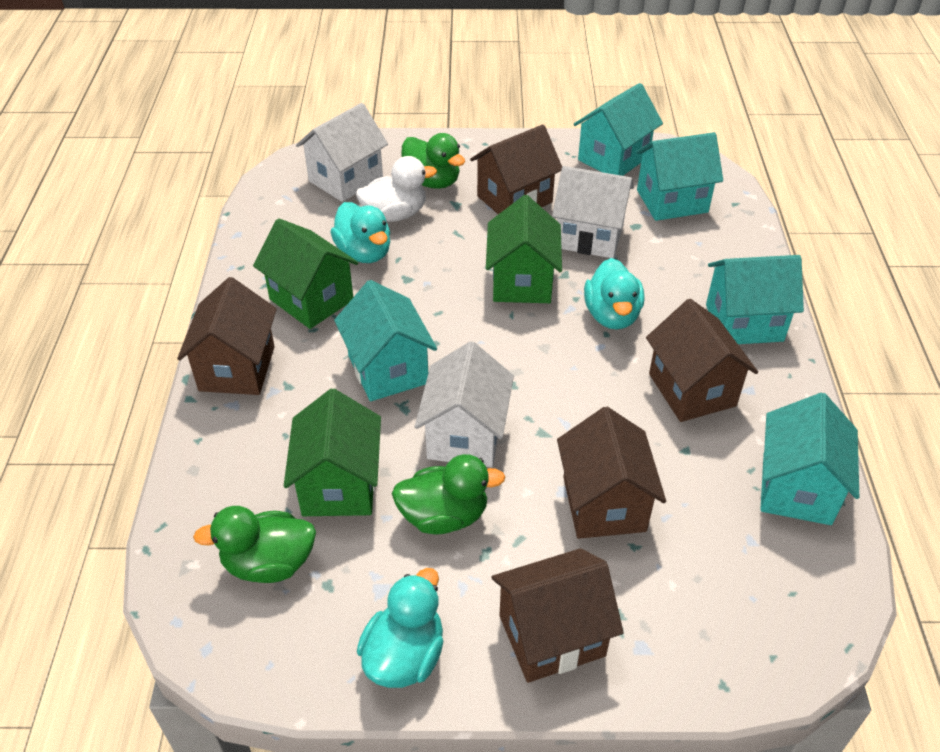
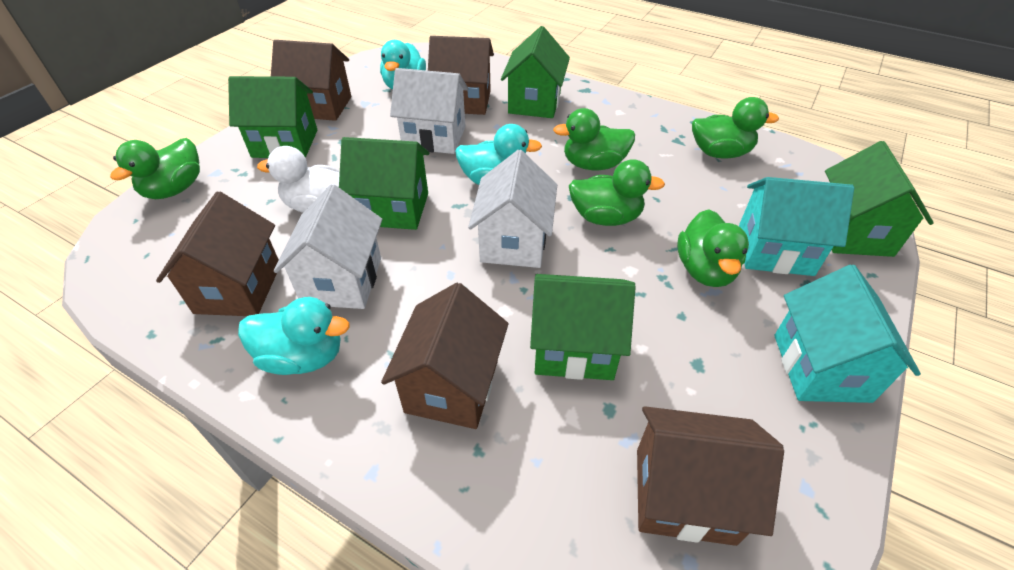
green duck: [193,506,316,583] [392,454,506,534] [401,133,465,189] = 3 -> [110,138,200,199] [553,108,635,170] [569,159,665,226] [677,209,749,287] [692,97,779,159] = 5
green house: [253,218,359,329] [284,389,381,516] [486,195,562,303] = 3 -> [228,76,317,158] [339,137,429,230] [501,26,570,118] [530,274,636,380] [825,141,934,257] = 5
turquoise house: [334,280,437,401] [574,83,663,176] [636,132,723,221] [706,255,804,344] [760,393,859,525] = 5 -> [739,177,854,276] [774,265,921,403] = 2

